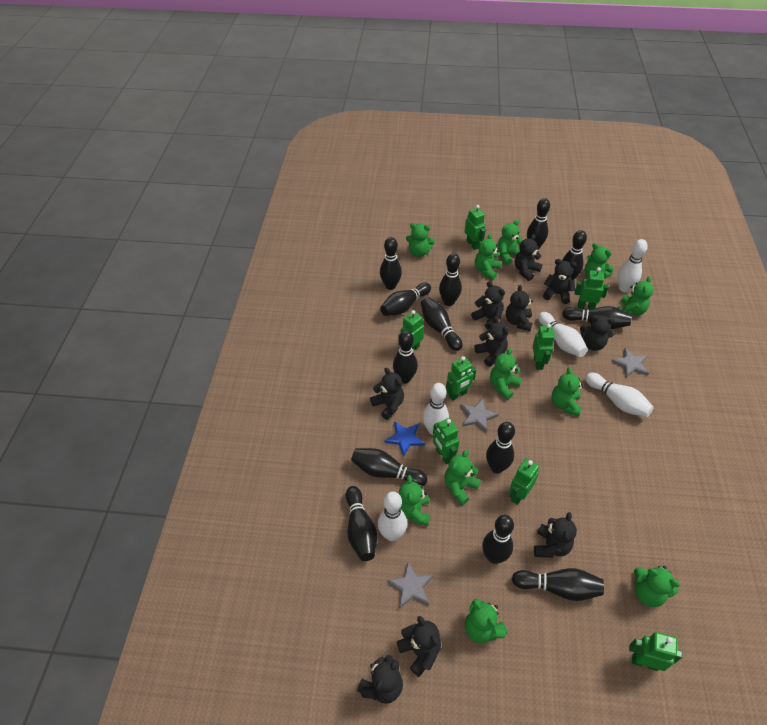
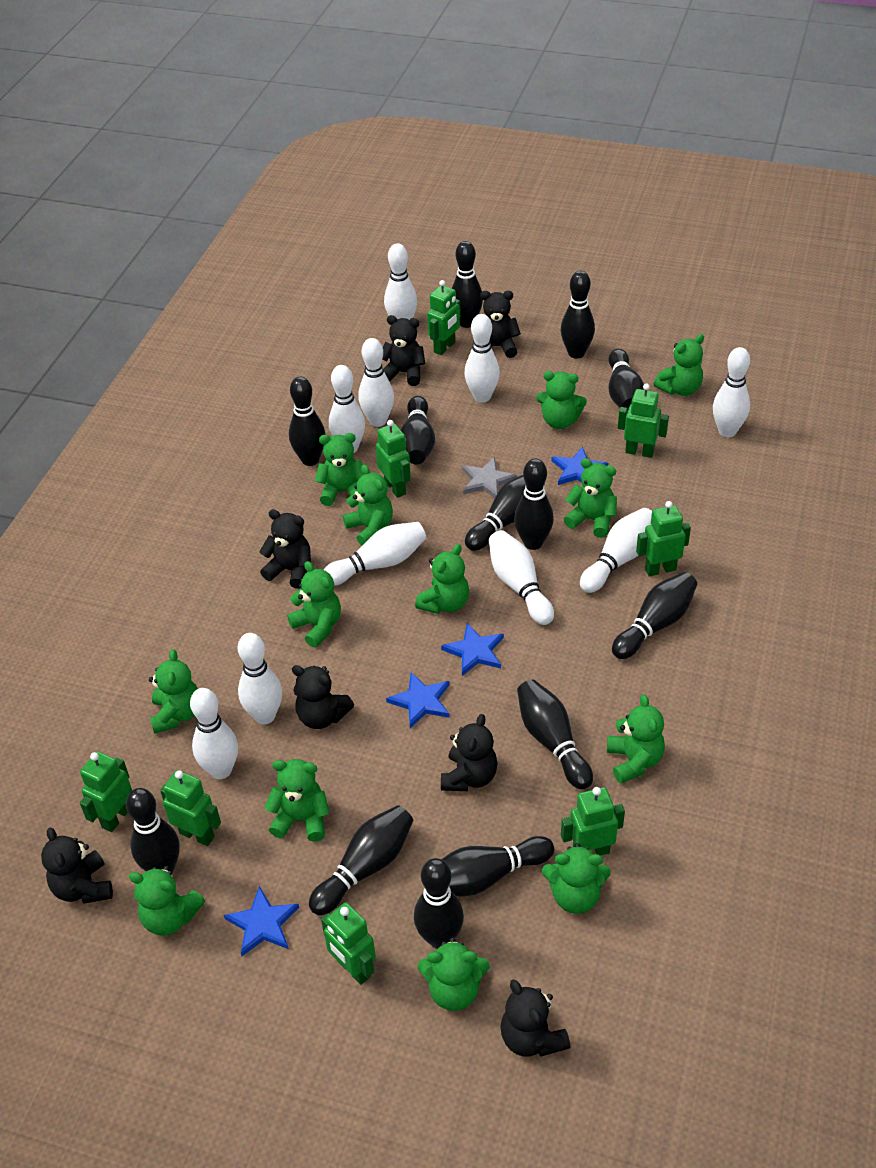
black teddy bear: [357,655,403,704] [370,368,404,420] [397,616,441,677] [471,281,505,330] [475,317,508,367] [506,285,533,331] [515,234,543,281] [534,512,577,558] [543,259,577,304] [580,315,615,351] = 10 -> [41,828,113,904] [259,509,311,589] [292,665,354,729] [382,315,425,386] [441,714,498,791] [481,291,521,358] [500,979,571,1057] = 7
blue star: [384,421,425,457] = 1 -> [224,886,299,956] [386,672,450,728] [441,623,504,676] [551,446,608,485] = 4
green teddy bear: [399,475,430,526] [406,223,435,257] [444,450,481,505] [465,599,507,643] [475,234,501,280] [490,348,522,400] [497,220,523,265] [552,367,584,416] [585,243,614,279] [618,276,654,316] [634,566,680,607] = 11 -> [129,866,205,936] [149,649,198,734] [265,759,330,842] [287,561,341,648] [315,433,364,506] [343,465,393,546] [415,544,469,614] [418,938,489,1011] [536,371,587,429] [542,843,611,914] [564,458,617,538] [607,694,665,784] [654,334,704,396] = 13
grey star: [387,562,433,609] [460,398,499,432] [611,348,649,378] = 3 -> [462,457,517,498] = 1
white bowling pin: [378,491,407,541] [422,383,449,435] [538,312,588,357] [585,373,654,417] [618,239,648,292] = 5 -> [190,688,238,779] [238,633,282,724] [324,522,427,586] [329,365,365,453] [358,338,394,427] [384,243,417,320] [464,314,500,403] [489,530,554,625] [580,508,652,593] [713,347,750,437] = 10

